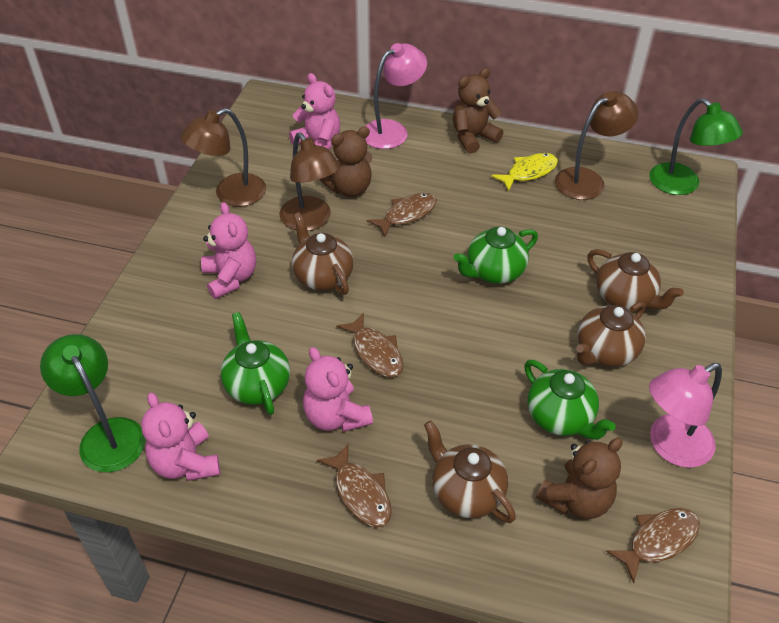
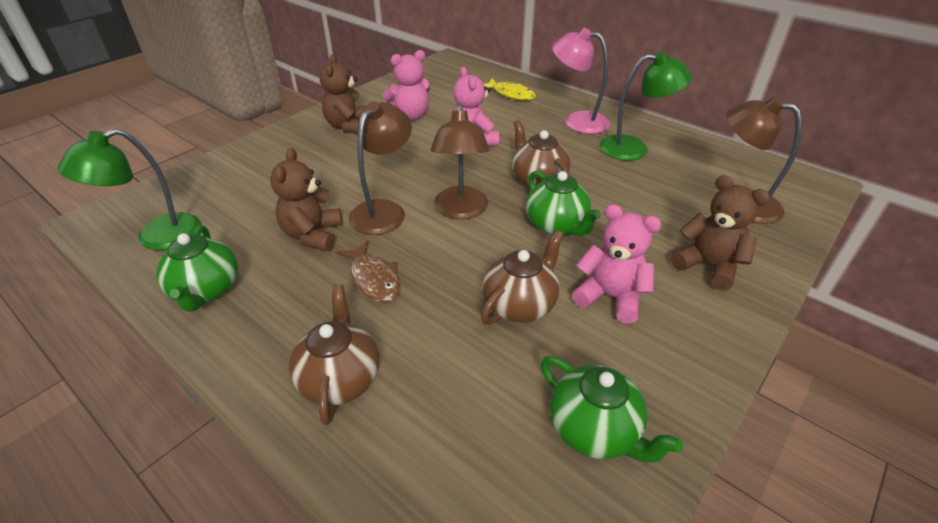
brown fish: [317,443,392,527] [336,312,403,377] [367,193,437,237] [606,508,700,584] = 4 -> [337,240,400,303] = 1
brown teapot: [292,212,354,295] [424,421,516,523] [576,302,646,367] [587,249,684,311] = 4 -> [289,284,379,425] [481,230,564,325] [512,120,571,188] = 3
pink lamp: [365,43,427,149] [649,363,722,468] = 2 -> [552,28,610,134] = 1
pink teddy bear: [141,393,220,481] [201,202,256,299] [289,73,340,150] [303,347,373,432] = 4 -> [382,50,430,120] [451,67,499,146] [572,204,661,324] = 3

